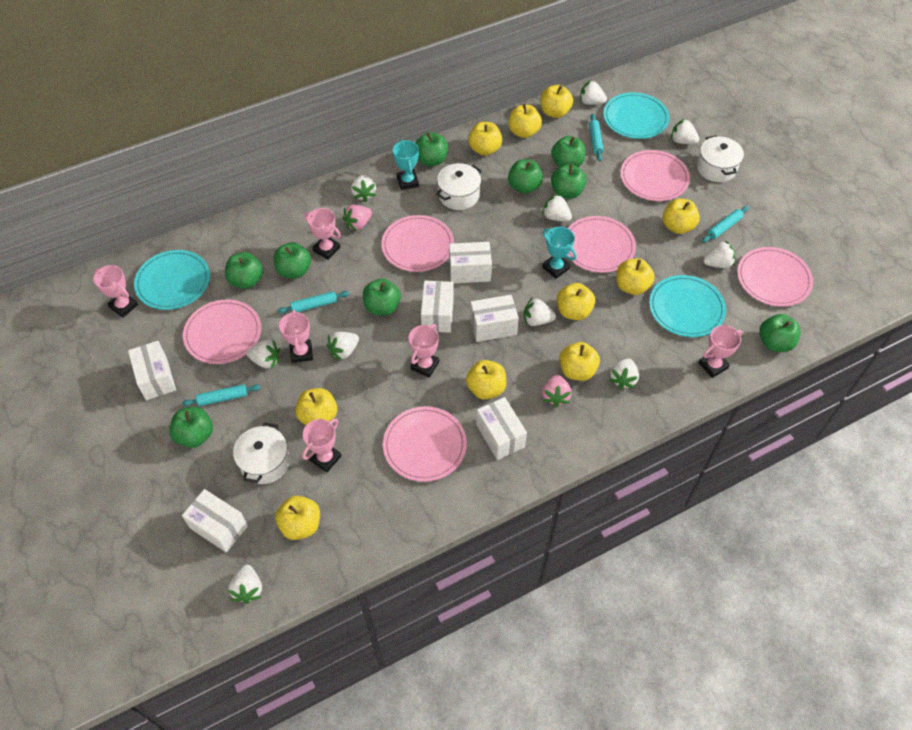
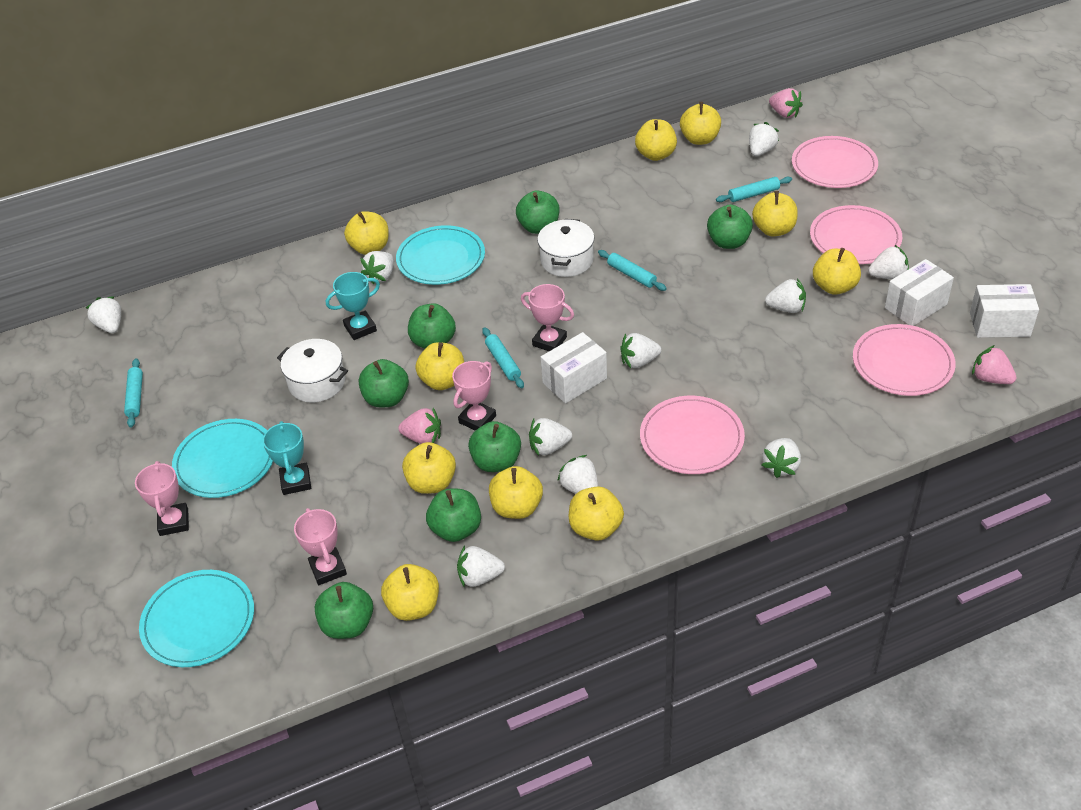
green apple: [169,407,213,448] [225,252,263,289] [274,242,311,279] [363,279,401,316] [416,132,448,166] [508,159,543,194] [551,136,586,167] [551,164,586,199] [759,314,801,352] = 9 -> [315,582,373,639] [359,359,409,407] [408,303,456,348] [426,489,481,542] [468,421,521,472] [516,190,559,234] [707,205,753,249] = 7
pink plate: [183,299,261,364] [381,215,454,272] [383,406,467,482] [568,216,636,273] [620,150,690,201] [737,247,813,307] = 6 -> [640,396,745,474] [792,136,878,188] [810,205,902,264] [853,324,956,396] = 4
pink strawberry: [343,205,372,231] [542,375,572,407] = 2 -> [398,408,441,444] [769,88,803,118] [972,345,1017,384] = 3
pink trophy: [93,265,138,318] [279,310,313,363] [302,419,341,472] [304,208,341,260] [408,324,439,378] [698,325,743,378] = 6 -> [135,461,189,536] [294,508,347,585] [452,361,496,431] [521,284,574,351] = 4
white box: [128,341,176,400] [182,489,248,553] [421,281,454,333] [449,242,492,283] [470,295,519,342] [476,397,527,460] = 6 -> [541,332,607,403] [885,259,954,326] [970,284,1039,338] = 3
white pot: [233,422,290,484] [436,163,482,210] [697,135,744,182] = 3 -> [277,339,348,403] [537,219,595,277] = 2

